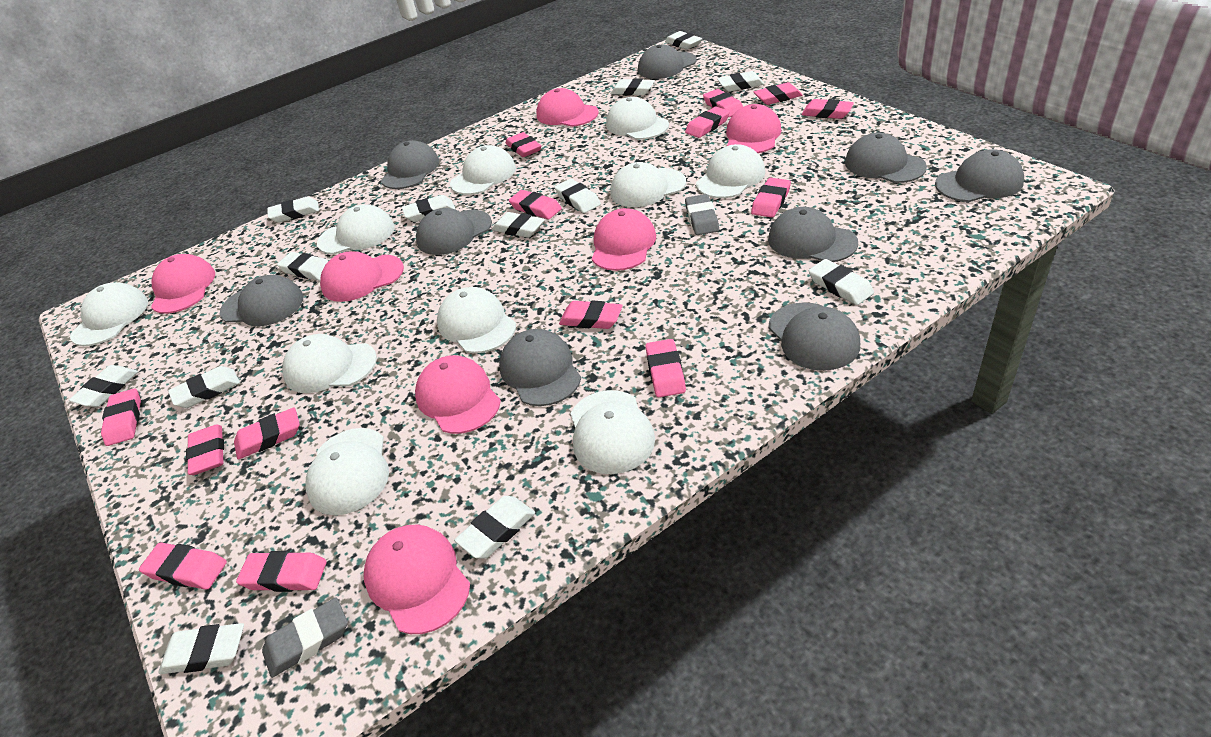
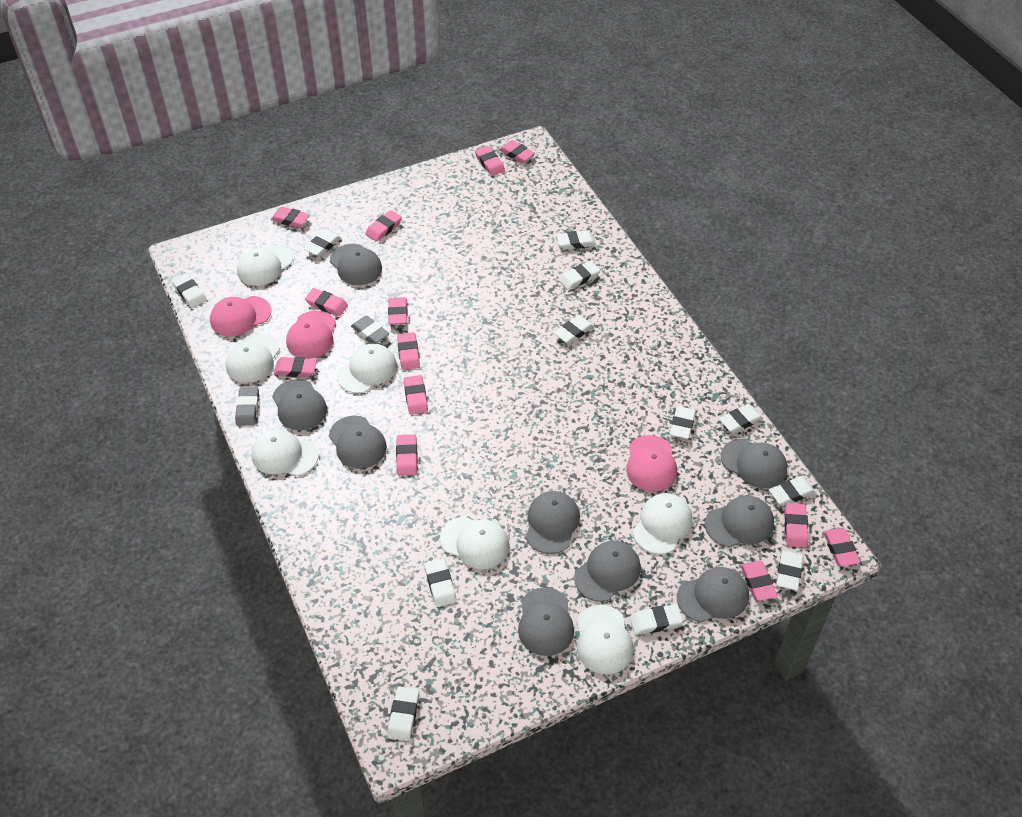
pink cap: [151,254,215,314] [320,252,404,302] [364,524,470,634] [415,355,501,434] [537,88,599,127] [592,208,656,271] [726,104,782,153] = 7 -> [210,296,271,337] [286,311,336,359] [626,435,677,492] = 3
pink eraser: [101,388,141,446] [139,543,227,590] [186,424,224,475] [234,407,300,459] [236,551,327,592] [506,132,541,157] [509,190,562,219] [559,300,623,329] [645,339,686,397] [685,107,730,138] [703,89,743,117] [751,178,791,218] [754,82,802,105] [801,99,854,119] = 14 -> [271,207,310,228] [274,357,317,377] [305,288,348,316] [365,210,402,242] [388,297,408,325] [396,434,418,476] [397,332,420,370] [404,375,428,415] [475,146,505,176] [499,140,535,163] [741,561,778,601] [784,503,808,548] [823,528,860,567] = 13
white cap: [70,282,148,346] [282,334,377,393] [305,428,389,515] [317,204,394,254] [437,287,516,353] [450,145,516,195] [570,390,655,474] [606,97,669,140] [610,162,686,207] [696,144,765,198] = 10 -> [226,334,280,383] [237,245,293,286] [252,429,319,476] [337,343,397,393] [440,516,509,569] [577,605,634,674] [633,493,693,554] = 7
white eraser: [69,365,138,407] [159,623,244,674] [168,366,240,408] [267,197,319,223] [277,252,328,281] [402,195,455,222] [454,496,535,558] [492,212,545,238] [554,179,601,213] [611,78,655,96] [665,31,703,50] [717,71,764,92] [809,259,874,305] = 13 -> [172,274,207,308] [304,230,341,257] [387,686,419,741] [424,558,456,607] [554,315,594,344] [556,230,596,250] [559,261,600,290] [630,604,683,635] [670,406,696,439] [719,404,763,433] [769,476,815,506] [776,550,803,590] = 12

